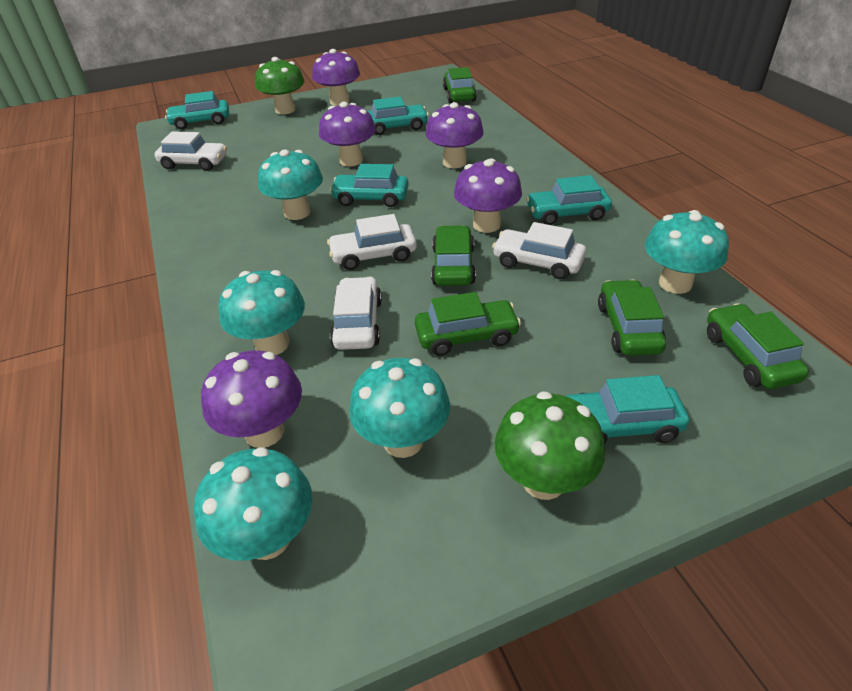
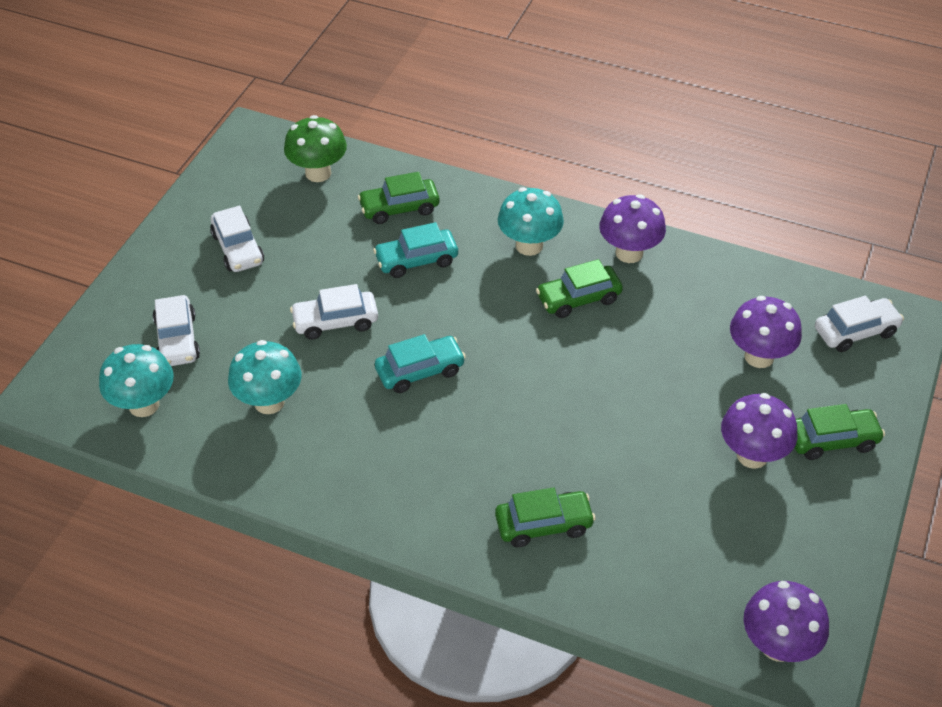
green car: [415,292,521,356] [431,225,476,286] [443,67,477,103] [598,280,666,356] [707,303,809,389] = 5 -> [358,172,440,224] [495,487,596,547] [536,259,623,318] [794,404,885,460] = 4
green mushroom: [255,57,305,114] [494,391,605,500] = 2 -> [284,115,347,182] = 1
purple mushroom: [201,350,302,448] [312,49,360,106] [319,102,376,167] [425,102,484,168] [454,158,522,233] = 5 -> [600,194,666,263] [721,393,798,469] [730,296,802,368] [744,581,829,662] = 4
turquoise car: [165,91,229,129] [330,164,409,207] [368,96,429,135] [526,175,612,225] [566,375,690,444] = 5 -> [373,222,458,278] [375,334,466,393] = 2
turquoise mushroom: [194,447,313,560] [218,270,305,355] [258,149,323,220] [349,358,450,458] [645,210,729,294] = 5 -> [99,344,174,417] [228,340,301,414] [498,187,564,256] = 3

